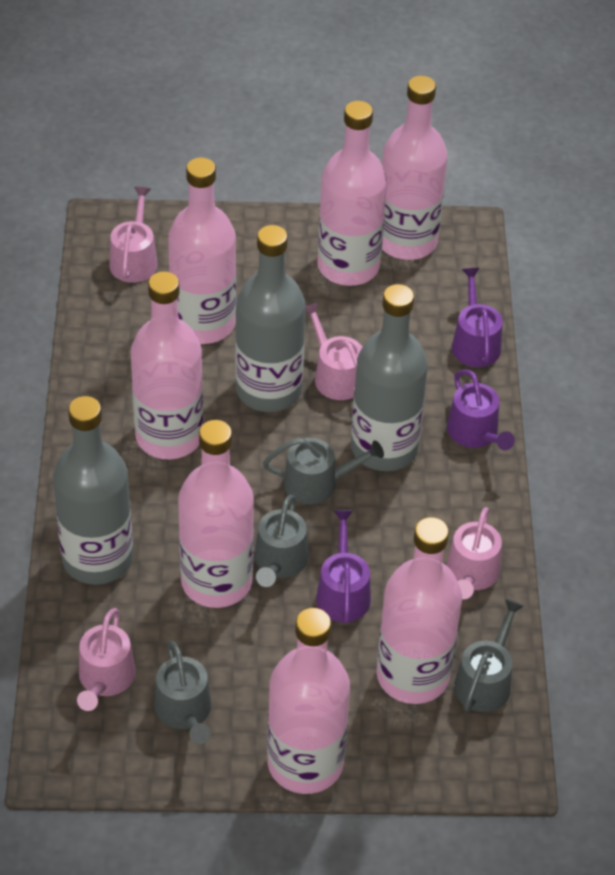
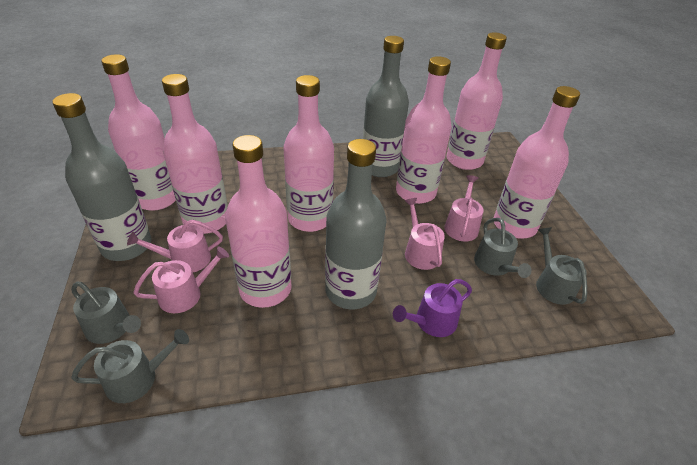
purple watering can: [316,510,371,624] [447,369,515,450] [452,268,503,367] = 3 -> [393,279,472,337] = 1

